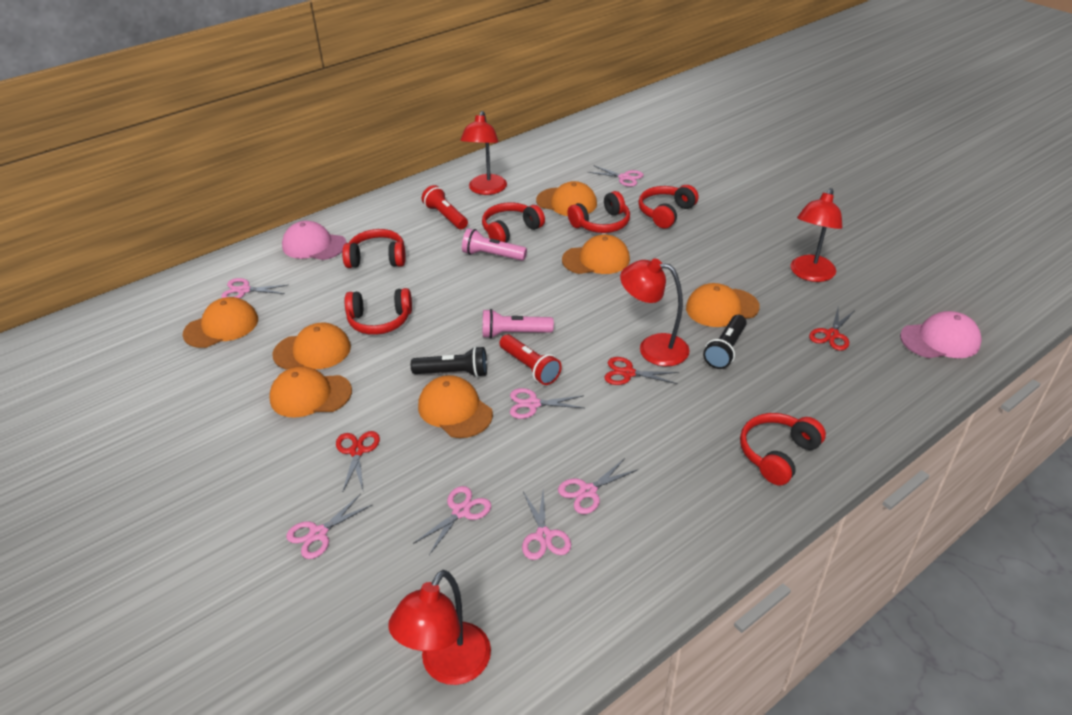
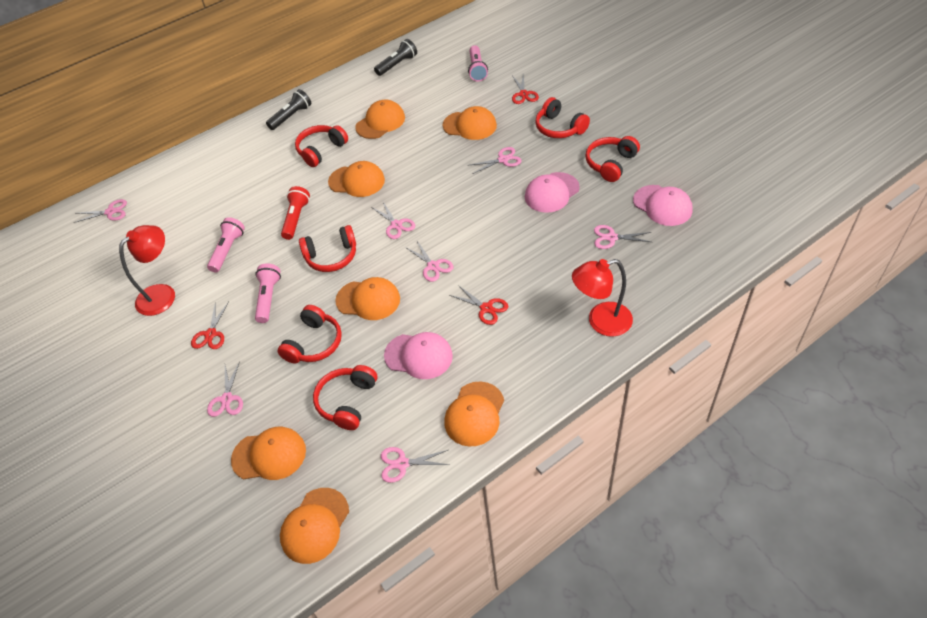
pink cap: [282,221,347,260] [900,311,982,358] = 2 -> [384,332,453,379] [525,172,580,213] [633,185,693,226] = 3
pink flashlight: [462,228,527,261] [483,309,554,339] = 2 -> [207,217,245,272] [255,263,281,323] [468,45,488,81] = 3
red flashlight: [422,185,468,229] [499,335,562,385] = 2 -> [281,186,310,240] = 1
red lamp: [388,570,491,685] [460,111,507,195] [620,259,690,366] [791,188,842,282] = 4 -> [119,225,175,316] [572,259,633,337] = 2

